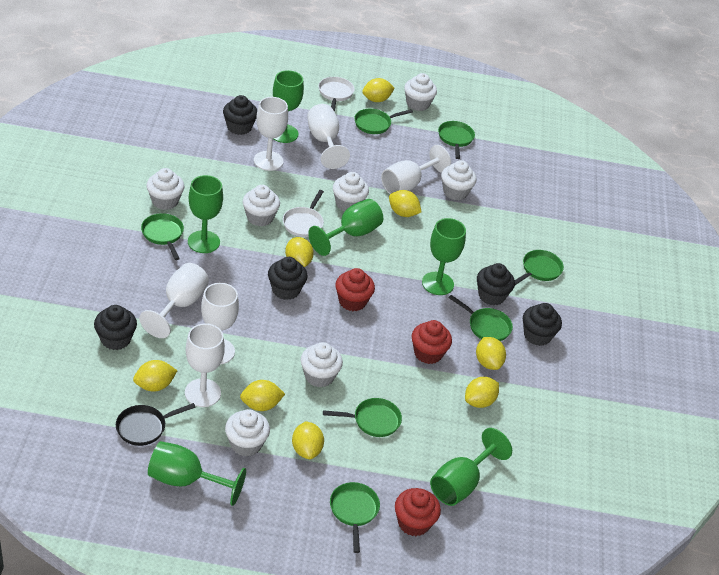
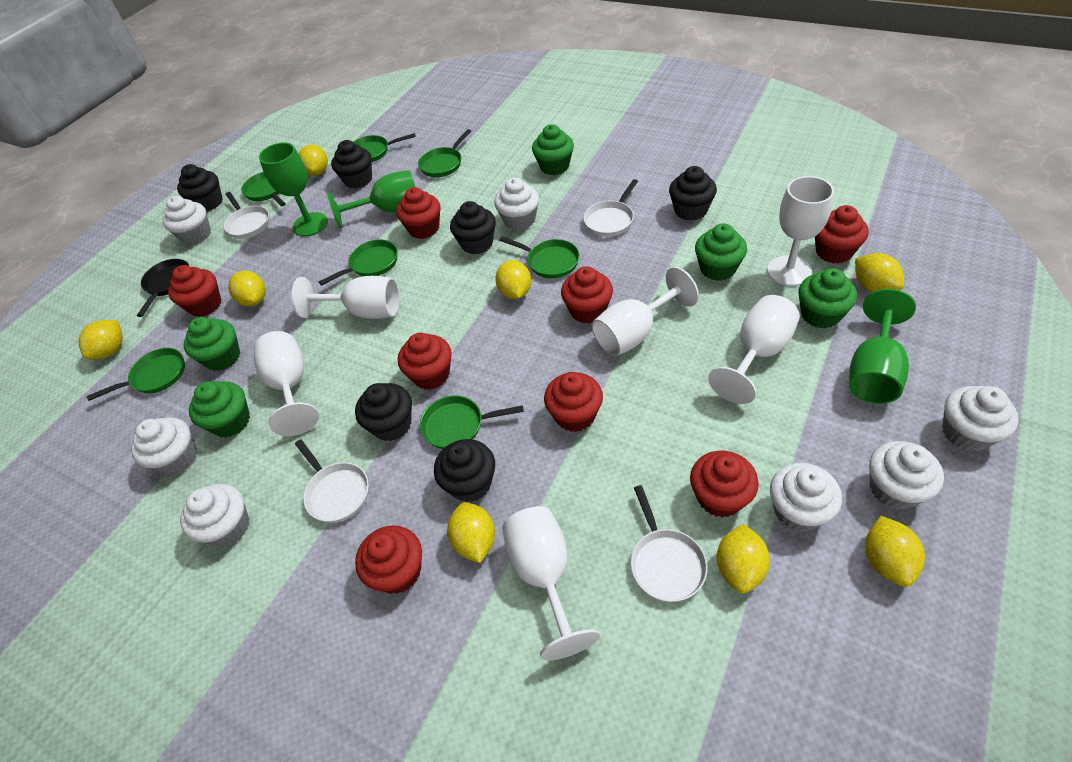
black cupcake: [94,305,137,350] [223,95,257,135] [268,257,308,300] [477,263,515,306] [523,303,562,346] = 5 -> [177,164,223,211] [331,140,372,189] [355,383,412,441] [434,439,495,502] [450,201,496,254] [669,166,717,221] = 6
green cupcake: none = 0 -> [184,317,240,371] [189,381,250,438] [532,124,574,175] [695,223,747,281] [798,268,857,328] = 5
green goblet: [148,441,246,506] [188,175,223,253] [273,70,304,143] [308,199,383,256] [422,218,466,295] [430,428,512,506] = 6 -> [259,142,328,236] [327,170,415,228] [849,289,916,404] = 3
red cupcake: [335,268,375,311] [395,488,441,536] [412,320,452,364] = 3 -> [168,265,221,317] [355,525,422,594] [396,187,440,239] [398,333,452,390] [544,372,603,432] [561,266,613,324] [690,450,759,518] [815,205,869,264] = 8
white pan: [283,190,324,237] [318,77,354,112] = 2 -> [224,192,270,239] [295,439,369,523] [583,179,638,237] [631,485,708,602] = 4

